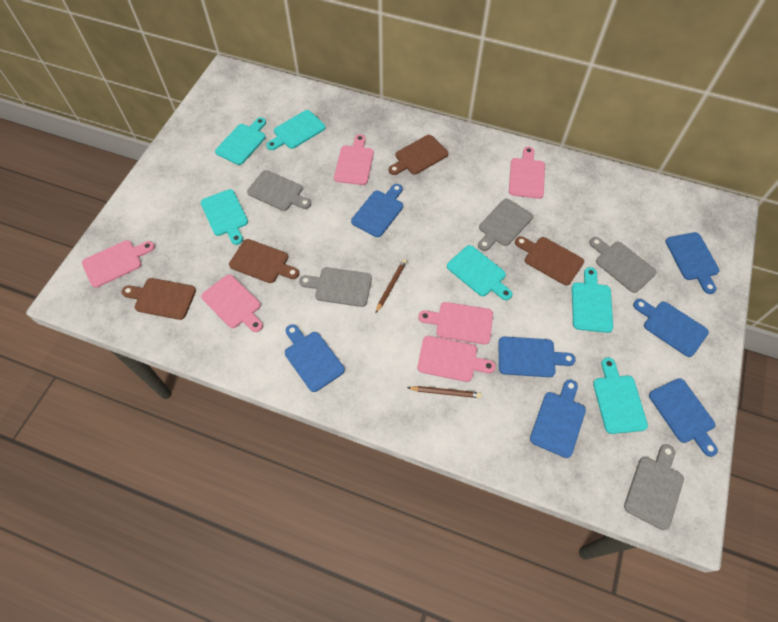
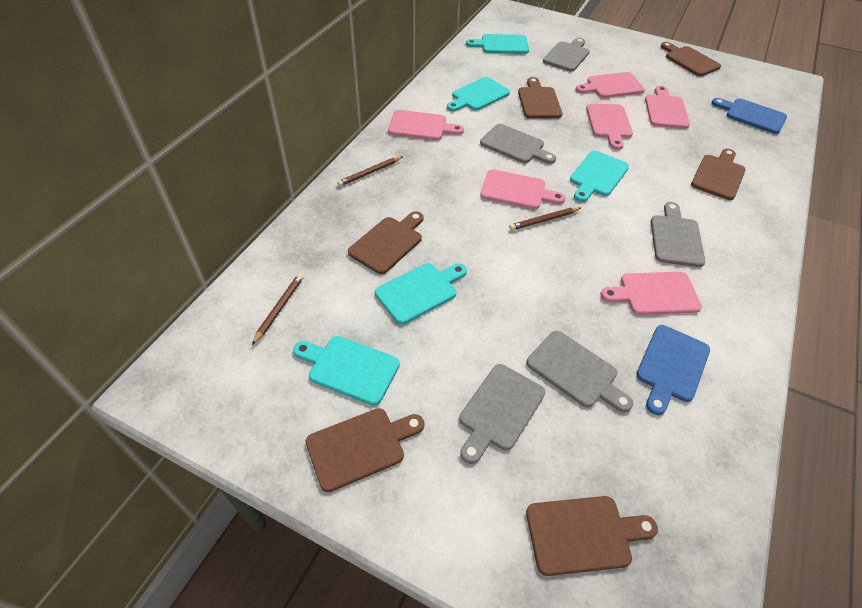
blue cutting board: [285,324,345,392] [351,184,403,237] [498,337,576,377] [530,379,586,458] [633,299,709,357] [649,378,718,457] [665,232,719,294] = 7 -> [636,325,710,415] [712,98,787,134] = 2
brown cutting board: [122,278,196,320] [229,239,299,283] [388,135,448,175] [515,236,584,285] = 4 -> [306,408,424,492] [348,211,424,274] [518,77,562,119] [526,496,658,576] [661,42,721,76] [691,149,746,200] = 6
brown pencil: [376,259,407,313] [407,386,482,398] = 2 -> [252,273,304,345] [337,156,403,187] [509,207,581,230] = 3
turquoise cutting board: [201,189,248,245] [215,117,266,165] [266,110,326,150] [447,245,512,300] [572,267,613,333] [593,357,648,434] = 6 -> [293,336,400,406] [375,263,467,324] [447,77,510,111] [466,34,529,54] [570,151,629,202] = 5

